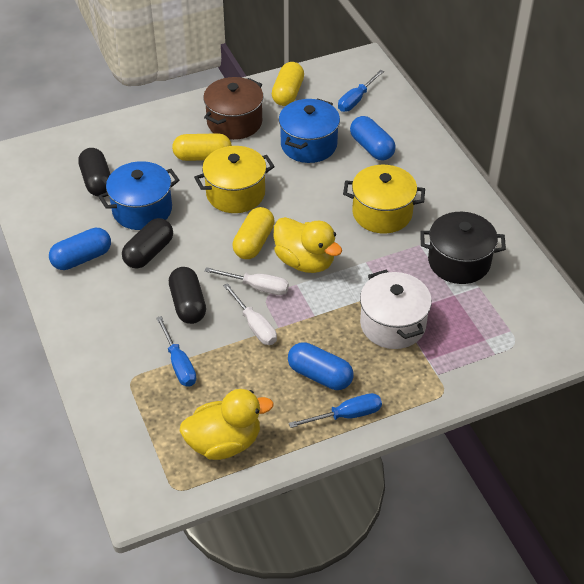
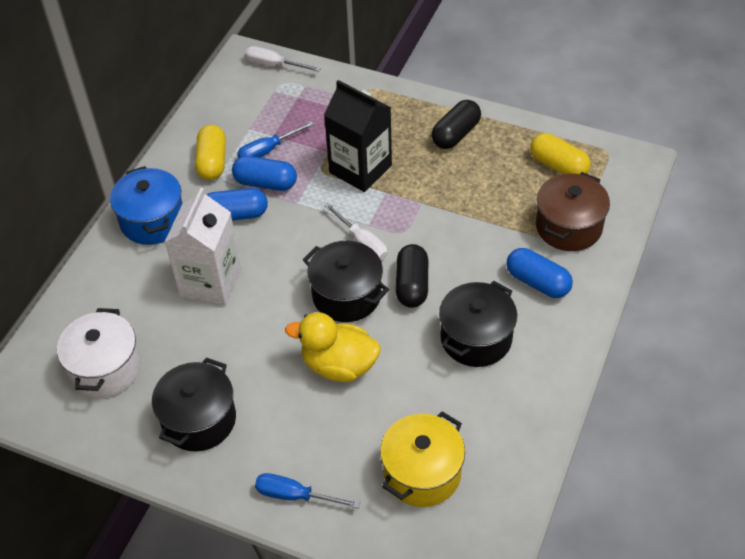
black capsule: [78,148,110,196] [122,218,173,269] [169,267,206,324] = 3 -> [396,244,428,308] [431,100,481,149] = 2
black carton: none = 0 -> [324,80,392,192] = 1
black pot: [420,212,506,284] = 1 -> [152,358,236,451] [303,241,389,322] [439,281,517,367] = 3
blue pot: [98,161,180,230] [279,98,340,163] = 2 -> [110,166,183,245] = 1
blue screwdriver: [156,316,196,387] [289,393,382,428] [338,70,384,112] = 3 -> [237,121,314,158] [255,473,360,509] = 2
white carton: none = 0 -> [165,188,241,306] = 1
yellow capsule: [172,133,232,161] [232,207,275,259] [272,62,304,106] = 3 -> [195,125,226,180] [530,133,591,174] = 2
yellow duck: [180,389,274,460] [274,217,342,273] = 2 -> [285,312,380,382] = 1
yellow pot: [194,146,275,213] [343,165,425,234] = 2 -> [380,411,465,507] = 1

